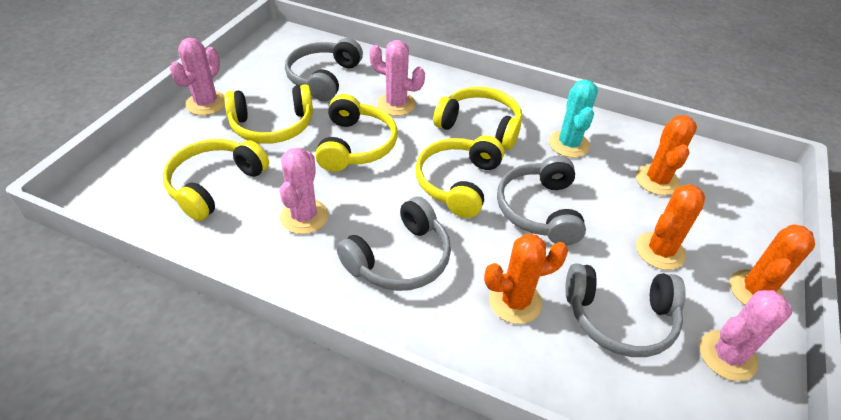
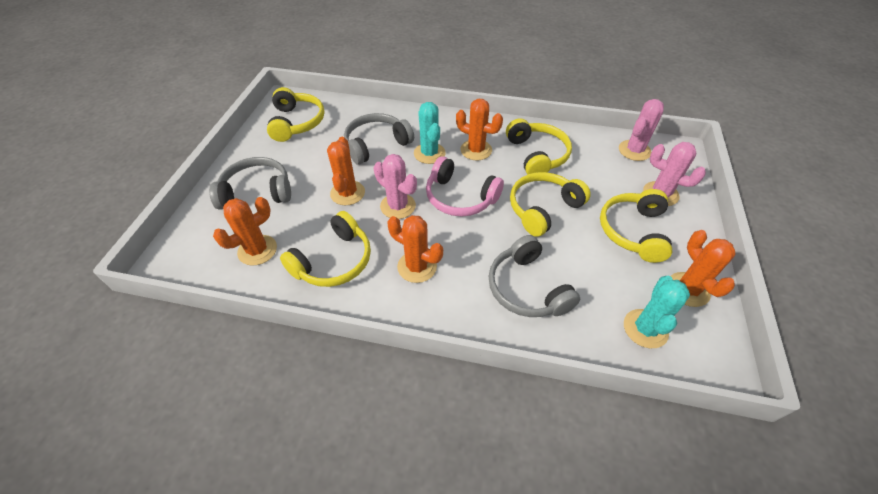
grey headphones: [285,38,363,102] [337,196,451,291] [497,156,586,246] [565,263,686,357] = 4 -> [209,157,291,210] [344,113,414,164] [488,235,580,317] = 3
orange cactus: [484,234,568,324] [636,115,697,196] [636,184,705,270] [730,224,815,305] = 4 -> [213,197,277,266] [327,137,365,205] [387,215,443,283] [456,99,503,160] [671,230,736,307] = 5
pink cactus: [170,38,225,116] [280,148,329,234] [369,40,425,116] [699,290,792,381] = 4 -> [374,154,417,219] [619,99,664,161] [643,142,706,206] = 3
pink headphones: none = 0 -> [426,156,504,217] = 1
turquoise cactus: [549,79,598,158] = 1 -> [414,102,446,164] [624,276,690,348] = 2

